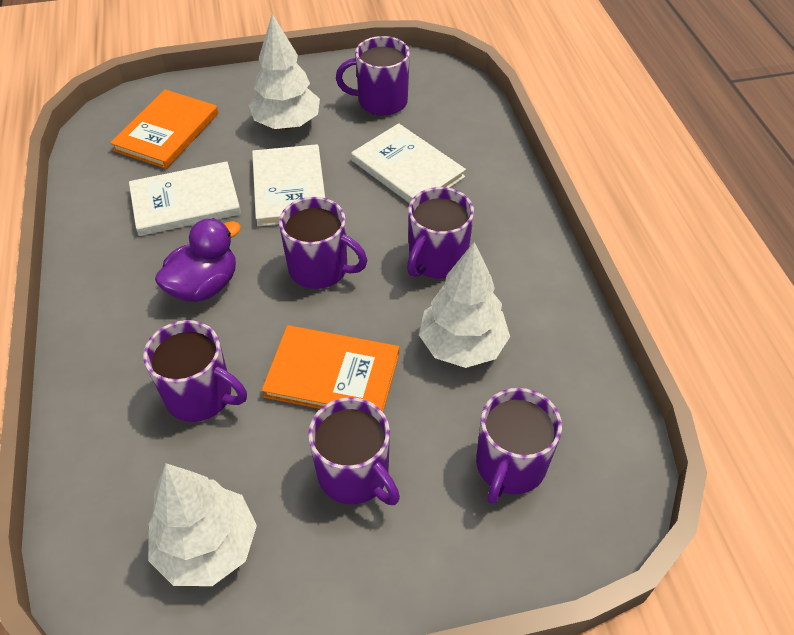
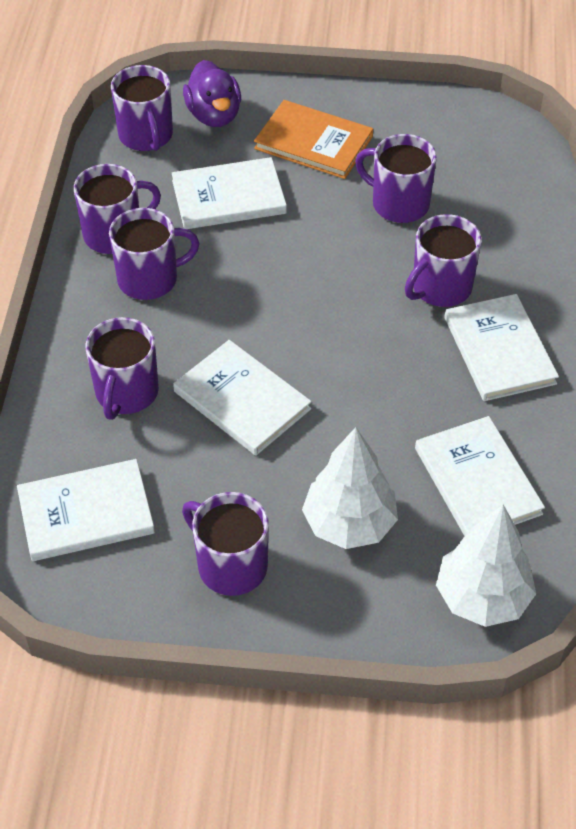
orange book: [110,90,218,169] [262,325,399,412] = 2 -> [254,100,373,179] = 1
purple mug: [143,320,247,422] [279,197,367,289] [308,397,400,505] [336,36,410,116] [407,187,474,278] [476,388,562,505] = 6 -> [74,164,161,254] [85,317,159,420] [109,208,200,300] [111,65,173,151] [182,492,269,596] [355,134,437,223] [405,214,482,307] = 7
white book: [129,161,241,236] [252,144,325,227] [351,123,466,203] = 3 -> [17,459,155,561] [172,157,287,229] [173,340,312,456] [415,416,545,536] [444,294,559,401] = 5
white tree: [148,463,257,586] [249,14,320,129] [419,242,510,368] = 3 -> [302,427,398,549] [436,505,536,627] = 2

